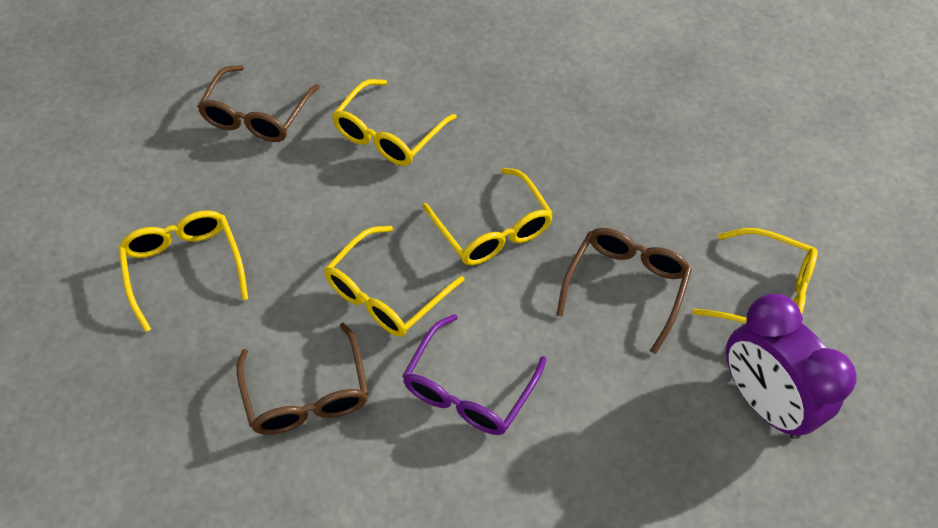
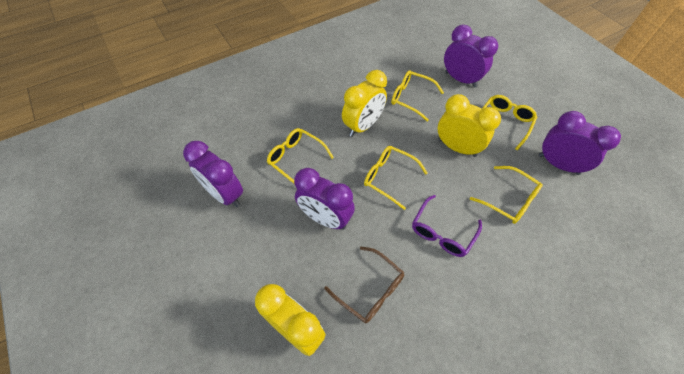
brown glasses: [197,65,320,142] [236,323,368,435] [556,228,692,354] = 3 -> [324,247,404,323] = 1
purple clock: [726,294,857,439] = 1 -> [183,141,243,207] [294,168,355,230] [444,25,498,88] [539,111,621,175] = 4
yellow clock: none = 0 -> [255,284,326,356] [342,70,387,137] [438,94,501,157] = 3

